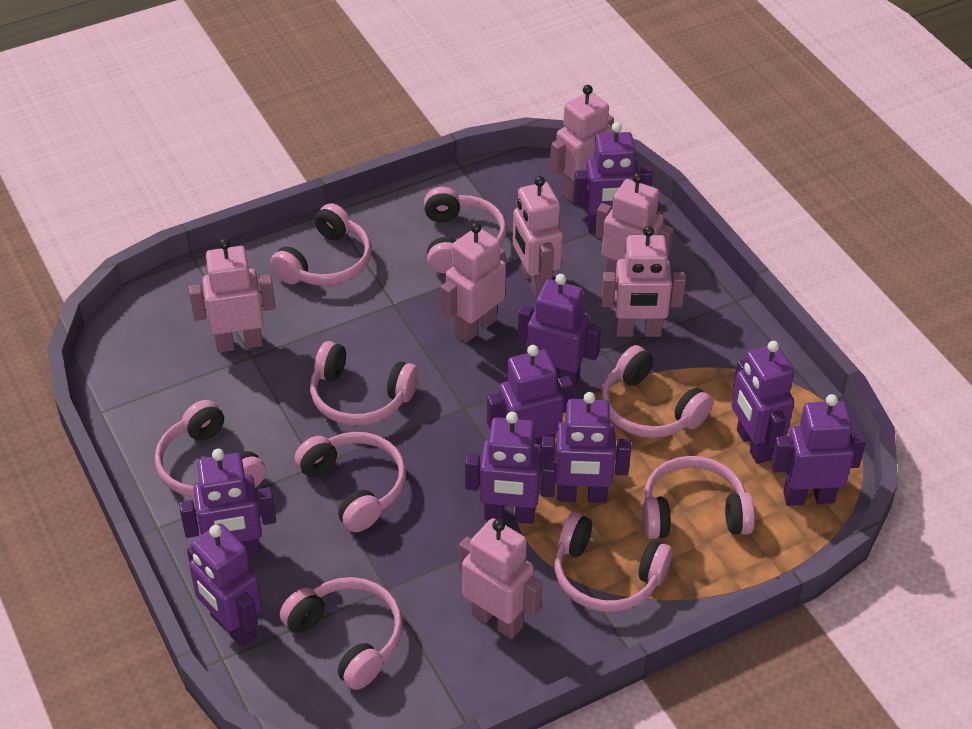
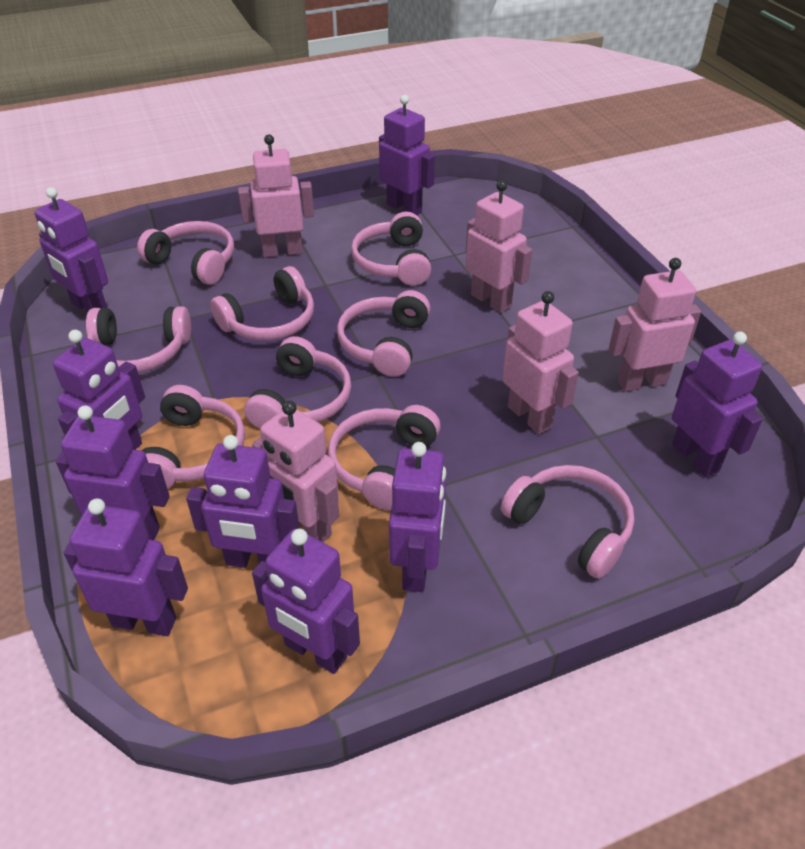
pink robot: [189,239,275,353] [441,222,506,343] [459,518,543,639] [513,176,563,297] [550,85,614,202] [595,173,674,274] [601,226,686,337] = 7 -> [238,134,314,257] [252,401,339,542] [465,180,532,313] [502,291,579,434] [609,258,701,392] = 5

